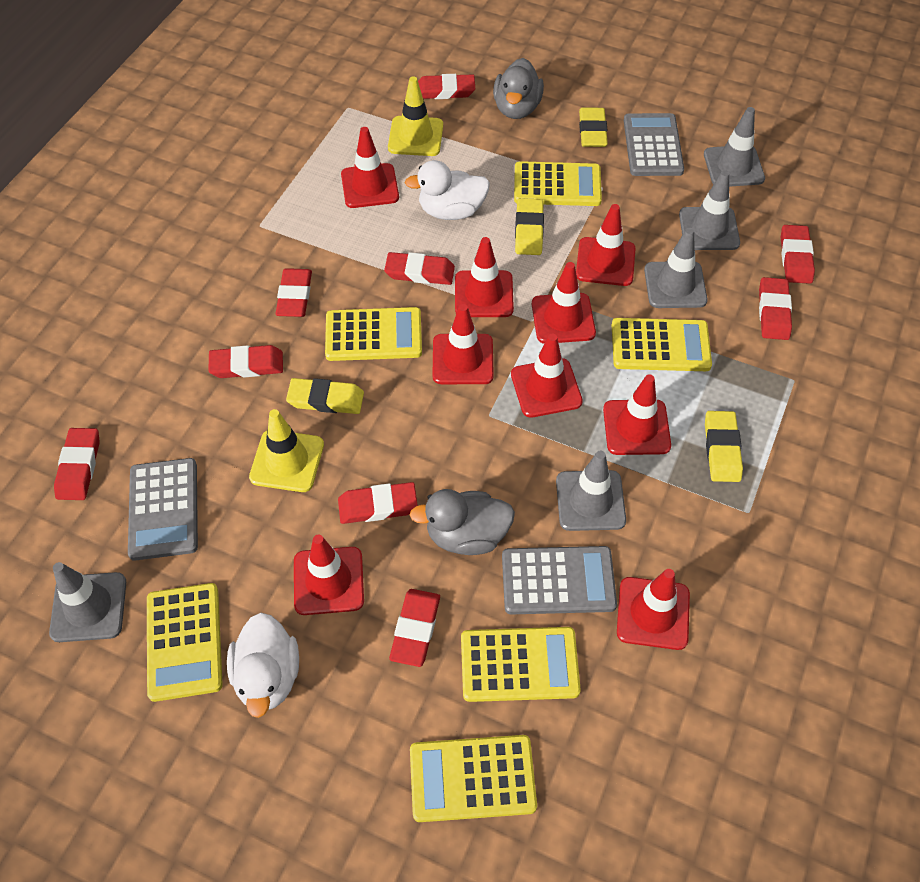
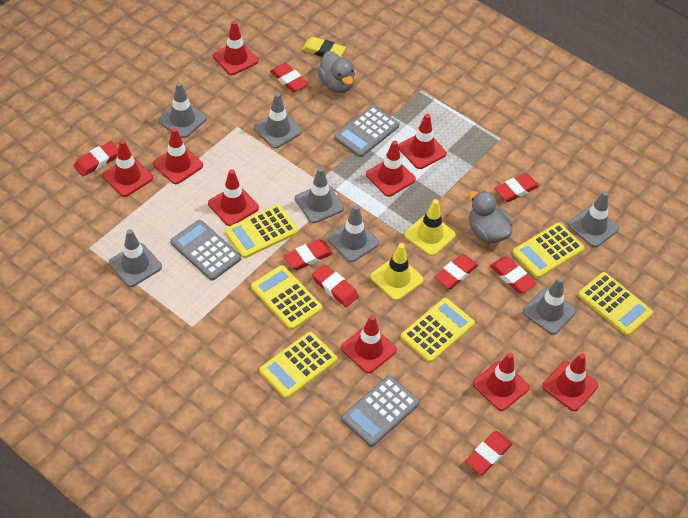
grey traffic cone: [49,562,126,642] [556,451,626,531] [644,228,707,308] [679,170,740,250] [704,107,765,187] = 5 -> [109,229,162,287] [158,82,207,138] [254,93,302,148] [295,167,344,223] [328,205,379,262] [523,277,576,335] [568,191,619,247] = 7
red eraser: [54,428,100,500] [208,345,283,378] [275,268,312,317] [338,482,418,524] [384,252,455,285] [389,589,440,667] [418,74,475,99] [759,277,792,340] [781,225,815,284] = 9 -> [74,141,118,176] [270,63,309,92] [283,239,333,270] [312,264,359,307] [434,254,478,289] [465,431,512,475] [490,256,537,293] [494,173,539,202] = 8
white duck: [227,613,299,718] [405,160,490,220] = 2 -> none = 0
yellow eraser: [286,378,364,414] [515,198,544,255] [579,107,608,147] [705,411,743,482] = 4 -> [302,37,346,57] = 1

